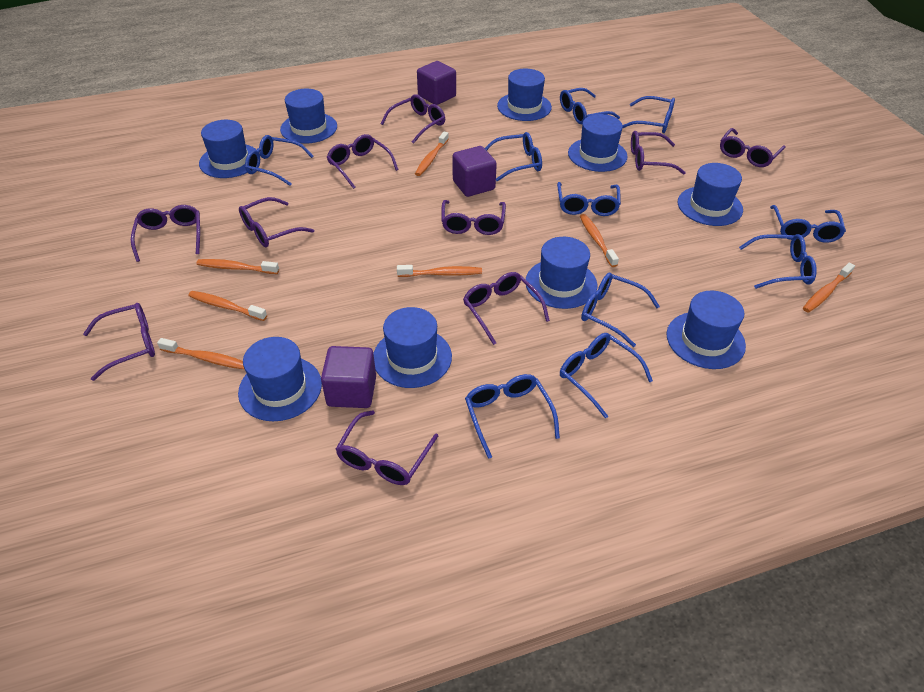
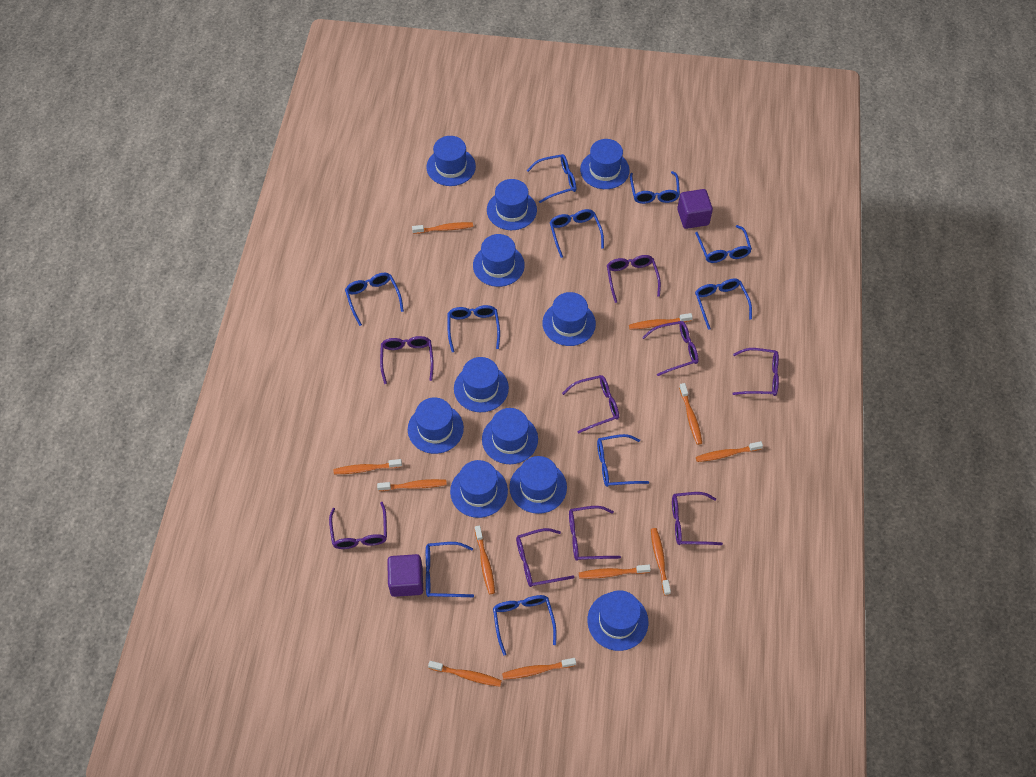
blue hat: [199,120,257,178] [238,337,322,421] [280,89,337,144] [373,307,452,388] [497,69,552,121] [526,237,597,309] [568,114,628,172] [667,291,746,369] [678,163,743,226] = 9 -> [408,397,464,454] [426,136,476,186] [450,460,508,518] [454,357,509,412] [473,234,525,287] [482,408,538,464] [487,179,537,230] [509,456,567,514] [542,292,596,346] [580,139,630,189] [587,590,648,651] = 11
orange toothbrush: [157,338,245,370] [188,291,267,321] [196,259,279,274] [397,265,482,277] [415,132,449,176] [580,214,619,267] [803,262,855,313] = 7 -> [334,459,402,474] [377,479,447,491] [412,222,473,234] [428,661,502,687] [475,525,495,594] [502,658,576,680] [579,565,651,579] [629,313,693,330] [651,528,671,595] [679,383,702,445] [696,441,763,462] = 11
purple cube: [321,346,376,408] [417,61,456,105] [453,146,497,197] = 3 -> [387,554,423,597] [677,189,713,229] = 2
purple glasses: [83,303,155,381] [131,205,200,262] [239,197,314,247] [327,134,399,189] [336,410,438,485] [381,94,445,144] [441,200,506,235] [463,272,550,345] [631,131,686,175] [720,128,785,167] = 10 -> [329,502,387,549] [380,336,434,384] [516,528,574,587] [562,375,619,434] [569,506,621,561] [607,255,661,303] [642,321,699,376] [672,492,723,545] [732,348,779,396] = 9

